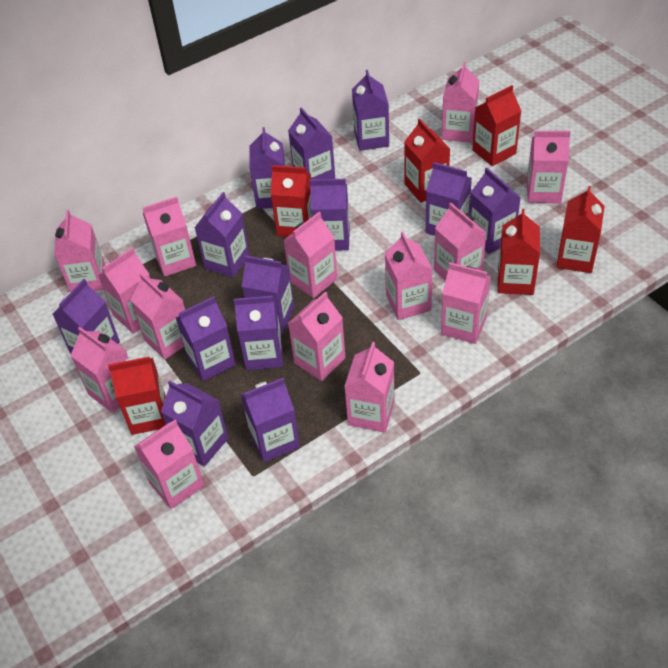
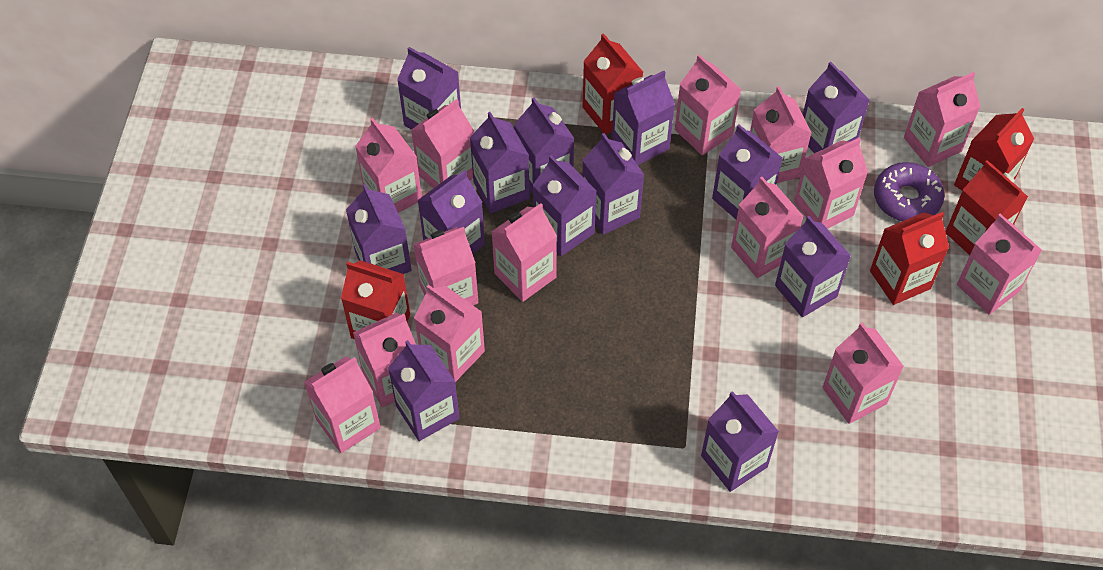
purple donut: none = 0 -> [874,162,944,221] = 1
red carton: [108,357,166,435] [271,165,312,237] [404,119,450,203] [472,85,521,166] [498,209,540,295] [556,186,605,273] = 6 -> [341,260,410,339] [583,33,643,135] [870,212,949,305] [945,160,1028,255] [954,108,1034,191] = 5

